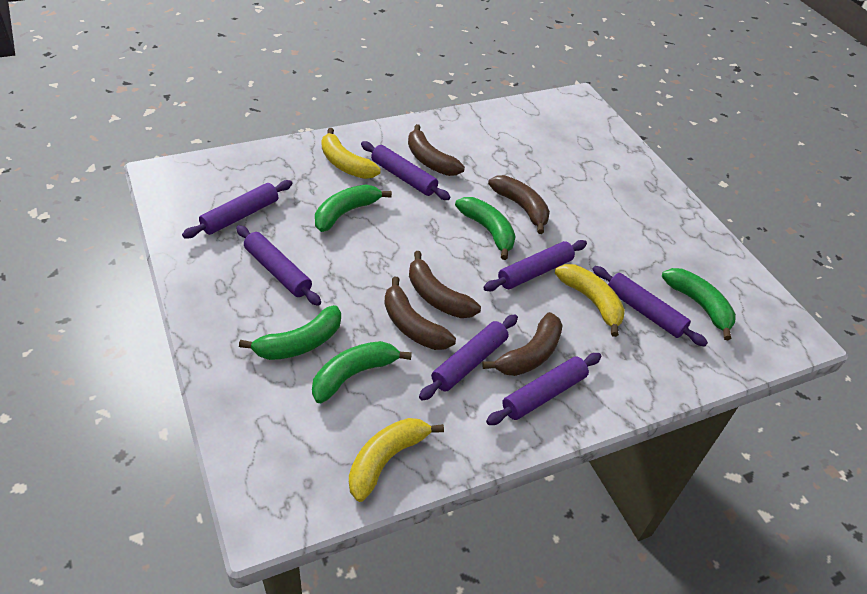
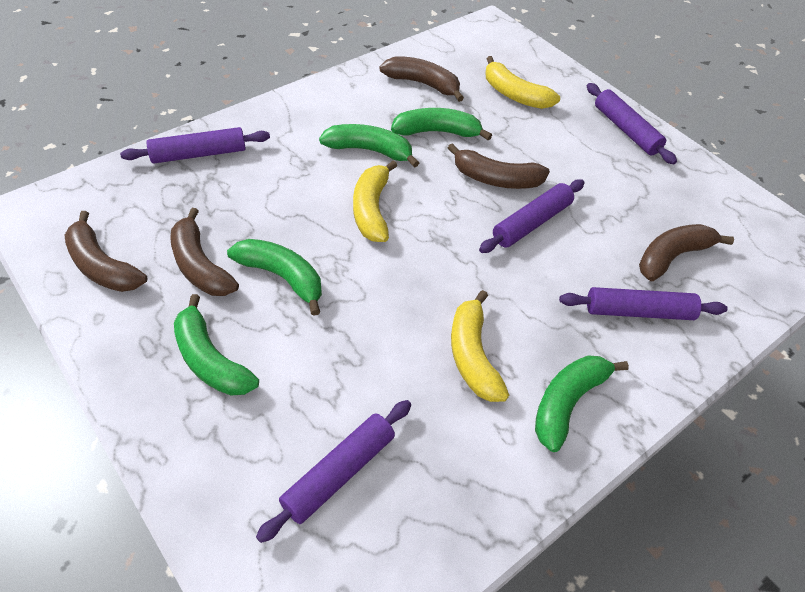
purple rolling pin: [182,180,292,238] [236,225,321,306] [361,141,450,200] [419,315,518,401] [483,240,587,291] [486,353,602,425] [592,266,708,347] = 7 -> [120,127,270,164] [256,400,411,543] [479,179,585,253] [559,287,728,320] [587,83,677,164] = 5

